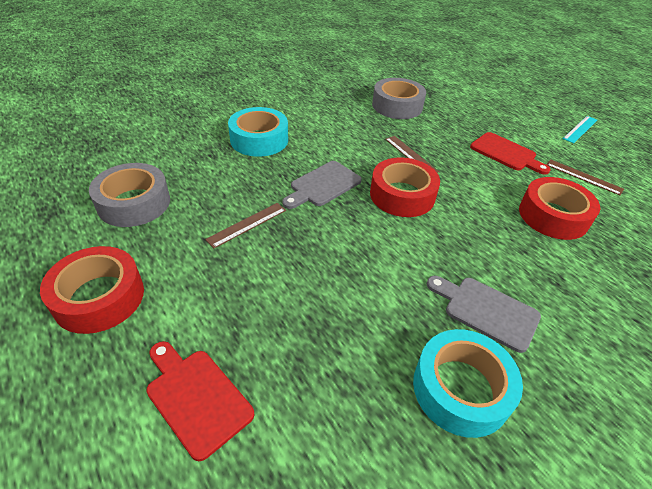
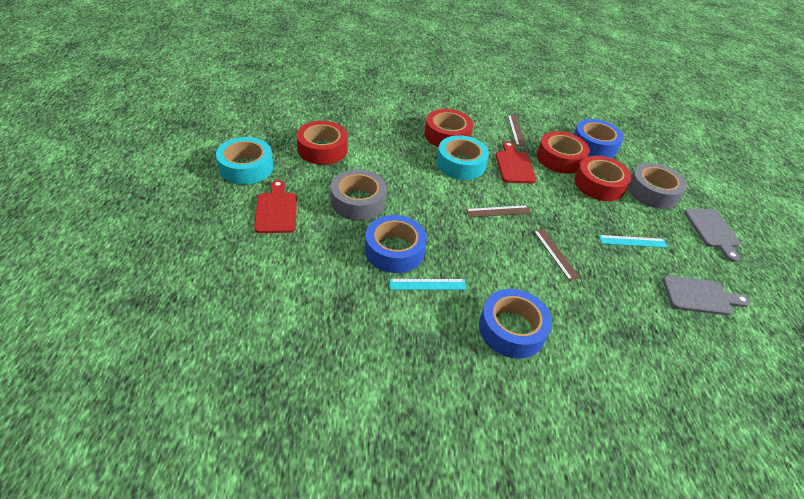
blue tape: none = 0 -> [365,215,427,273] [479,289,552,359] [574,119,624,158] = 3
red tape: [40,246,144,334] [370,157,440,217] [519,177,600,240] = 3 -> [296,121,348,165] [424,109,473,147] [537,131,590,174] [575,156,632,201] = 4
turquoise ruler: [563,116,597,143] = 1 -> [390,279,467,290] [599,235,668,248] = 2

